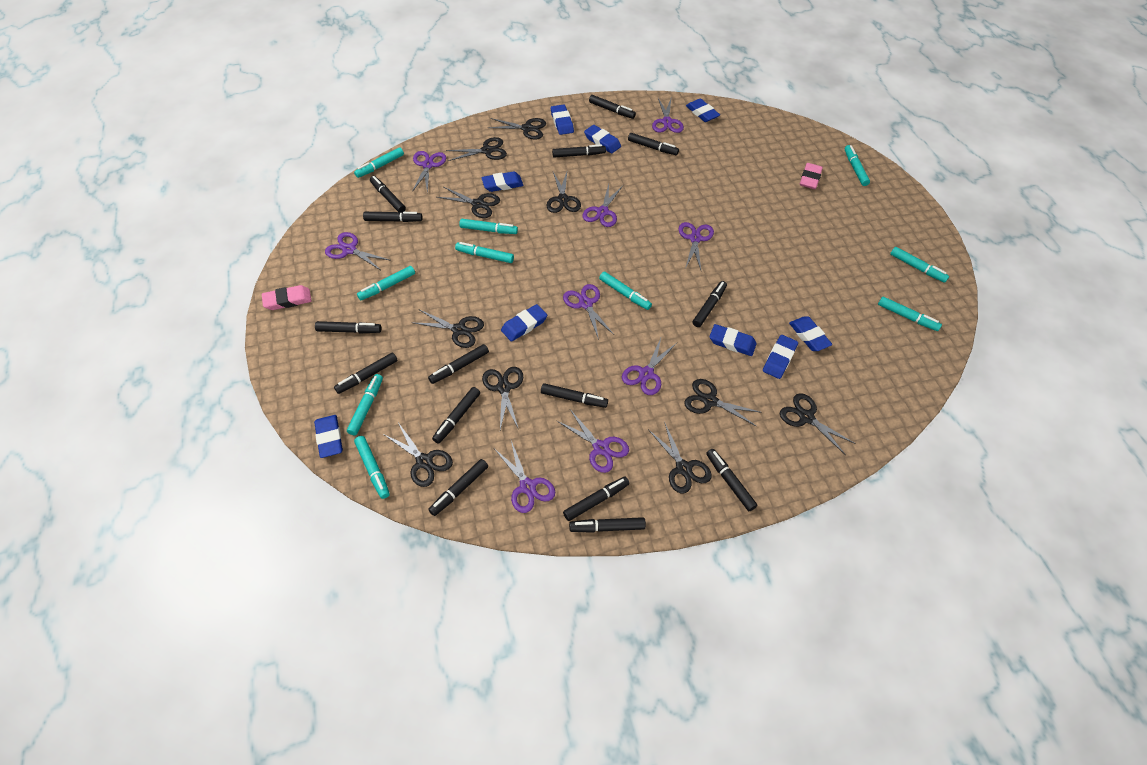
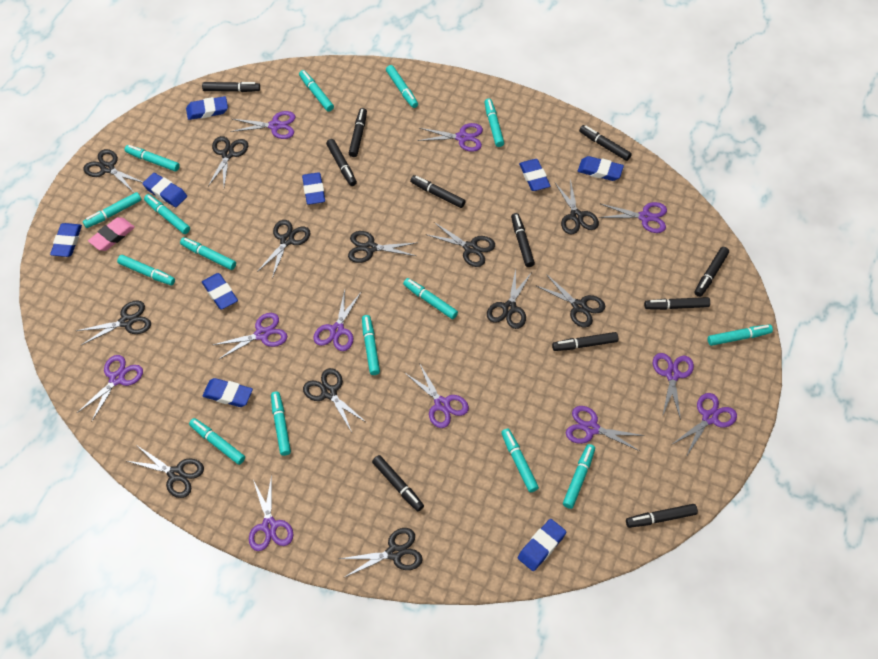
black marker: [315,321,381,333] [334,352,398,394] [363,212,422,222] [370,176,406,213] [428,344,489,384] [428,459,488,516] [432,387,480,444] [541,383,608,408] [552,144,606,158] [563,477,630,521] [569,517,646,533] [589,95,636,119] [628,133,679,155] [693,281,727,327] [706,449,757,511] = 15 -> [202,82,260,92] [326,139,357,186] [349,108,367,157] [372,455,424,511] [410,175,466,208] [511,213,535,267] [552,332,618,351] [579,125,632,161] [626,504,698,528] [644,297,710,310] [695,247,729,297] = 11
black scissors: [383,423,453,487] [414,310,484,348] [437,187,500,218] [446,137,507,161] [482,367,523,430] [488,118,546,140] [547,172,581,213] [648,421,712,493] [684,379,762,427] [780,393,856,455] = 10 -> [76,300,151,346] [83,149,143,193] [127,446,204,498] [208,136,248,186] [257,220,310,278] [303,368,367,432] [339,528,423,577] [348,231,418,263] [425,222,495,267] [487,269,532,329] [535,274,605,327] [555,179,599,235] = 12
pink eraser: [262,285,311,310] [800,163,823,189] = 2 -> [88,217,135,251] = 1
purple scissors: [325,232,389,270] [412,151,446,193] [495,441,555,513] [557,409,629,473] [563,284,614,340] [582,184,623,227] [622,338,677,395] [652,98,684,133] [679,222,714,270] = 9 -> [77,355,143,421] [213,313,287,360] [230,111,295,139] [249,474,294,551] [314,290,361,351] [405,363,469,428] [417,123,483,152] [566,406,645,451] [598,202,667,233] [653,353,694,420] [671,393,737,457] = 11
turquoise marker: [347,374,383,435] [354,147,404,178] [354,436,390,499] [357,266,415,300] [455,242,514,263] [459,219,518,234] [599,272,652,310] [845,145,870,186] [878,297,942,331] [890,247,949,283] = 10 -> [83,192,141,228] [117,255,175,285] [125,145,180,172] [144,194,190,234] [180,237,236,270] [189,418,245,465] [271,391,291,456] [299,70,334,112] [362,315,380,375] [386,65,418,108] [403,278,458,319] [484,99,504,147] [501,429,539,492] [563,444,595,509] [708,325,773,346] = 15

